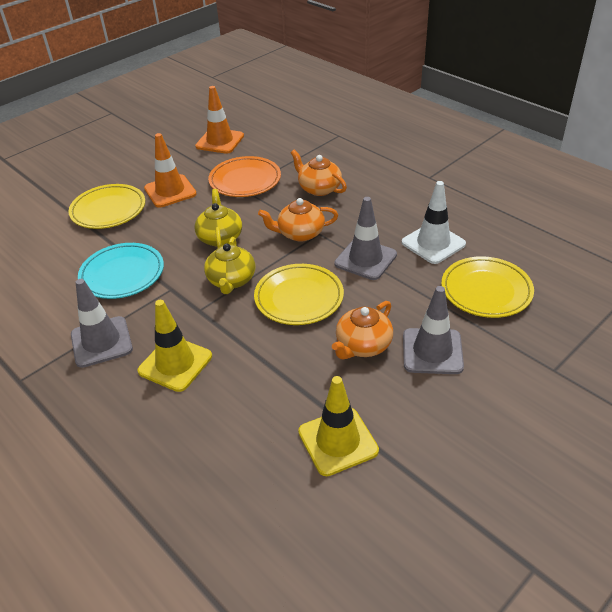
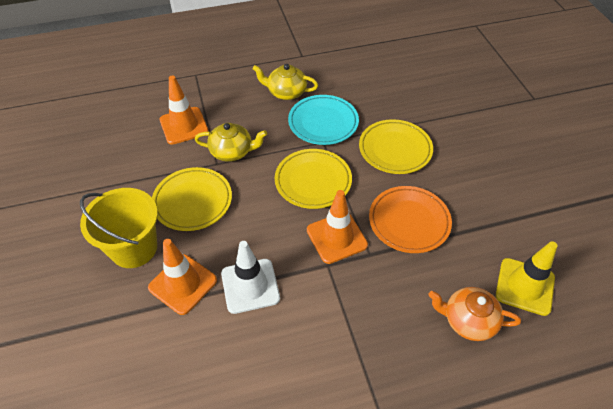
grey traffic cone: [71,279,133,368] [334,197,397,280] [403,286,464,374] = 3 -> none = 0
orange teapot: [258,198,338,242] [291,150,347,196] [332,301,393,359] = 3 -> [428,287,521,341] = 1
orange traffic cone: [144,133,197,208] [195,86,244,154] = 2 -> [148,239,217,315] [160,76,209,145] [307,190,368,264] = 3
yellow bucket: none = 0 -> [80,188,158,268] = 1
yellow traffic cone: [138,300,212,392] [298,376,379,476] = 2 -> [496,241,557,316] = 1

